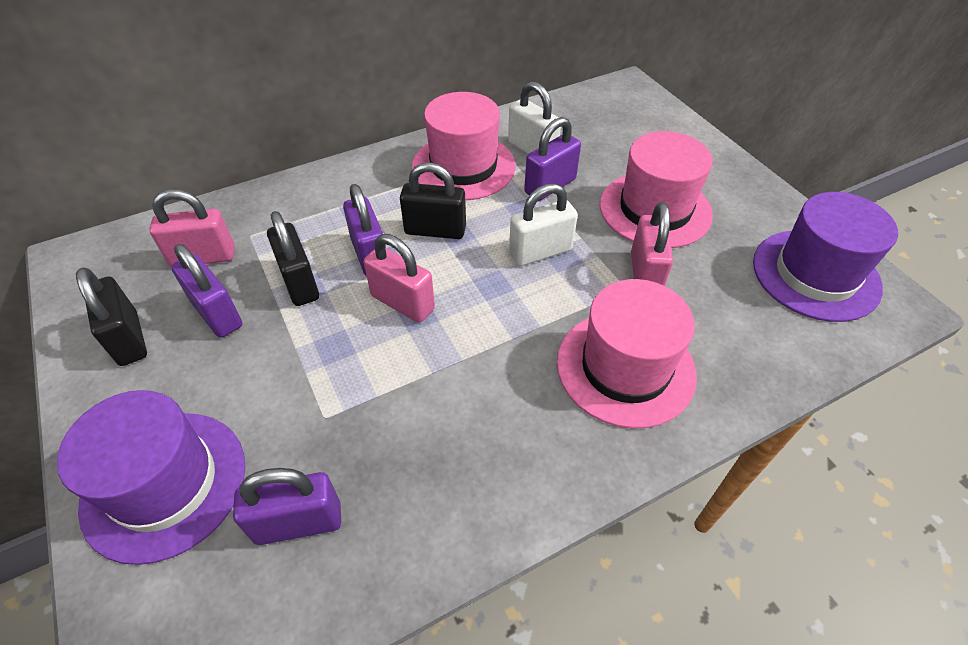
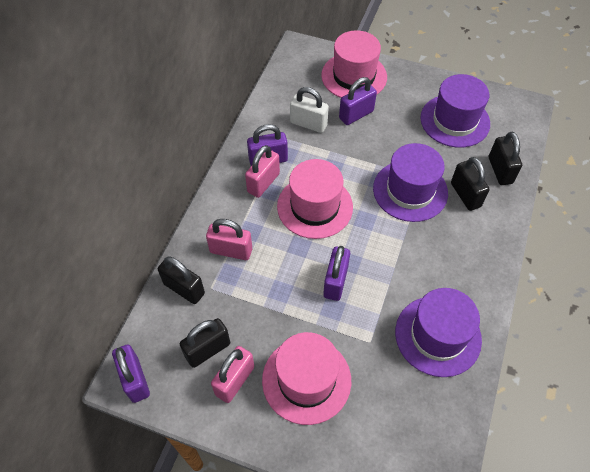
black padlock: [76,267,147,366] [267,211,319,306] [400,162,466,239] = 3 -> [158,256,205,304] [180,318,230,368] [451,157,490,211] [489,132,522,185] = 4
purple hat: [57,390,245,565] [753,192,898,322] = 2 -> [373,143,448,222] [395,288,482,377] [420,74,490,148] = 3
white padlock: [508,81,561,154] [509,183,578,266] = 2 -> [290,87,329,133] = 1

